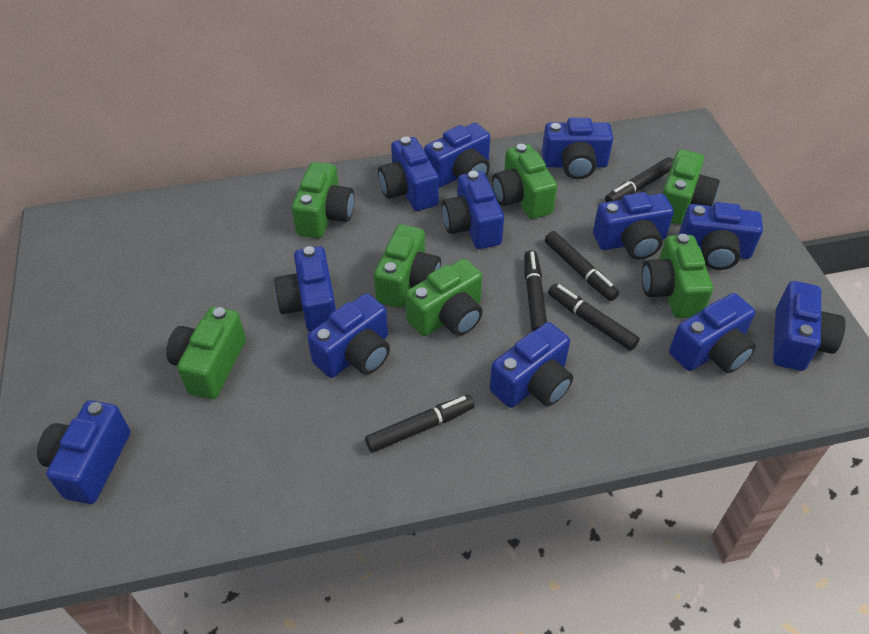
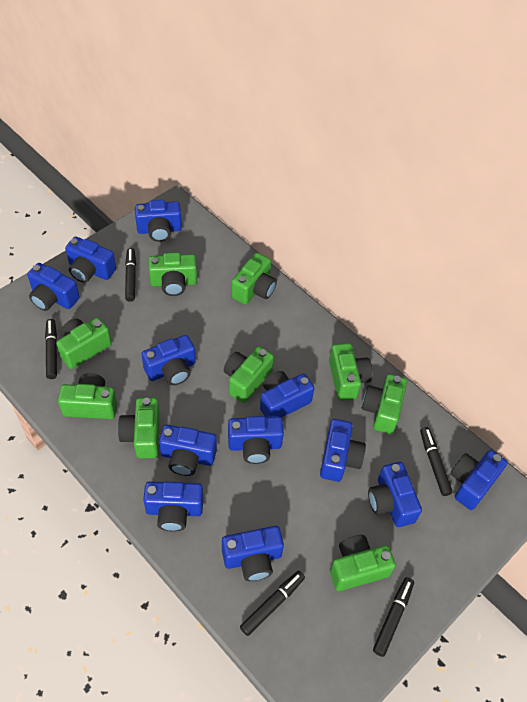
green camera: [166,307,246,399] [292,162,354,239] [374,224,441,308] [405,259,483,336] [492,144,557,219] [642,234,713,318] [662,149,720,225] = 7 -> [56,317,112,369] [58,373,117,419] [118,397,160,459] [148,253,197,296] [224,346,274,403] [231,253,277,305] [329,343,373,401] [330,535,396,591] [362,374,407,434] = 9

